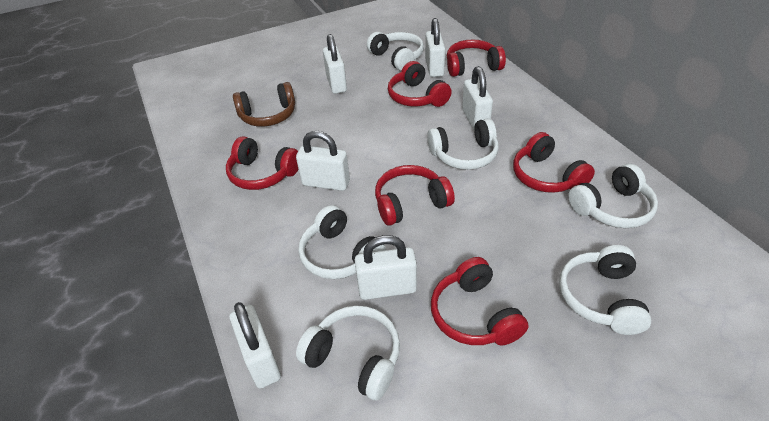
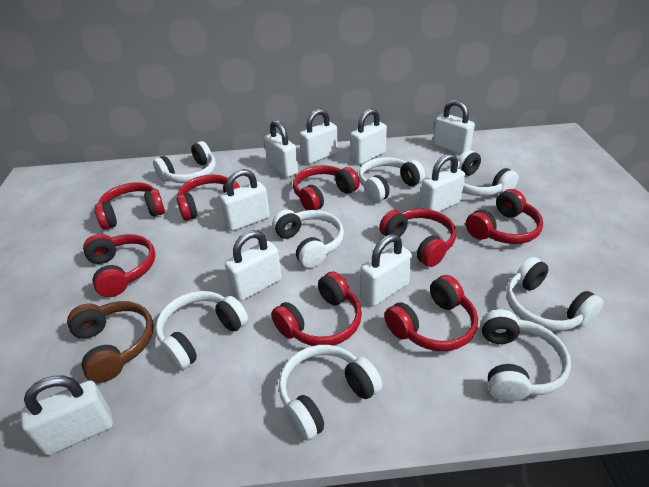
red headphones: [226,136,298,190] [375,165,455,226] [388,61,452,107] [431,257,529,345] [447,39,506,77] [513,132,595,193] = 6 -> [83,234,155,297] [94,182,165,230] [177,175,240,221] [271,271,362,346] [293,165,360,210] [379,209,456,267] [384,275,478,351] [466,189,543,244] = 8
white headphones: [296,306,400,401] [299,205,386,279] [367,32,424,71] [427,119,499,170] [559,245,651,335] [568,164,658,228] = 6 -> [153,141,216,183] [156,291,248,370] [272,210,344,268] [279,345,382,441] [359,157,425,202] [458,150,518,196] [481,309,571,402] [506,257,604,331] = 8
white padlock: [230,302,281,389] [296,131,350,191] [323,34,347,94] [355,235,417,300] [425,18,445,77] [462,66,493,130] = 6 -> [21,376,113,456] [220,169,270,231] [225,230,282,301] [264,120,298,178] [300,109,338,164] [350,108,387,165] [360,234,412,306] [419,154,465,212] [433,100,475,154] = 9

